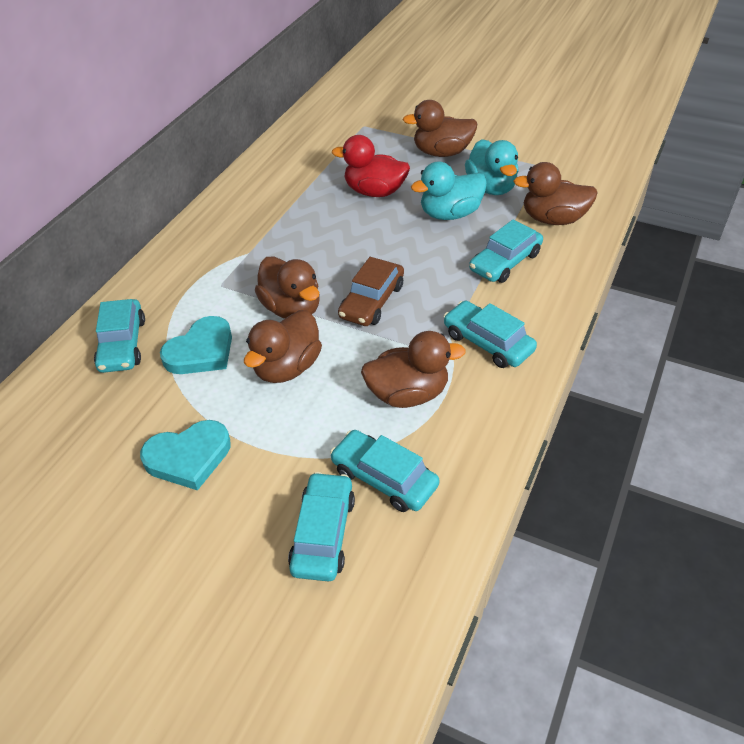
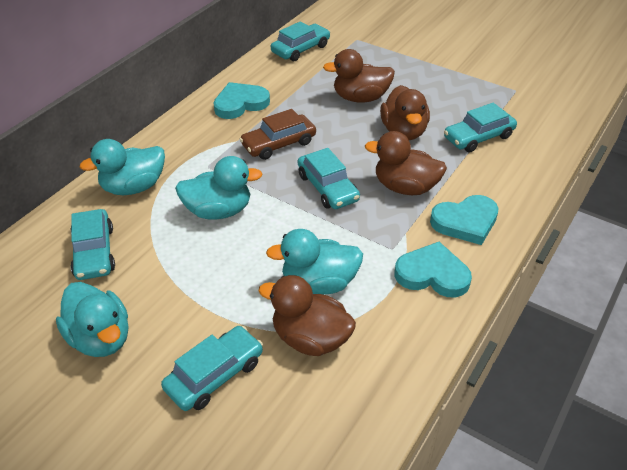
brown duck: [244,310,322,383] [255,256,320,319] [361,331,466,408] [403,100,478,157] [513,162,598,225] = 5 -> [259,275,356,356] [323,49,395,103] [365,131,447,195] [380,85,430,140] = 4
red duck: [332,135,410,197] = 1 -> none = 0
turquoise duck: [411,162,487,220] [465,139,519,195] = 2 -> [56,282,128,357] [79,139,165,195] [175,156,262,219] [266,229,363,294] = 4
turquoise heart: [140,420,231,490] [160,316,232,374] = 2 -> [214,82,270,119] [395,242,472,298] [430,195,499,245] = 3

